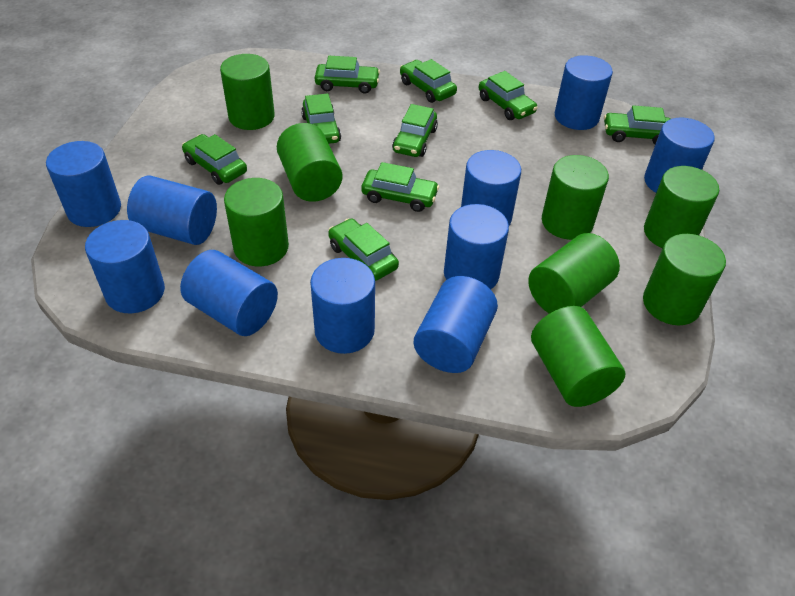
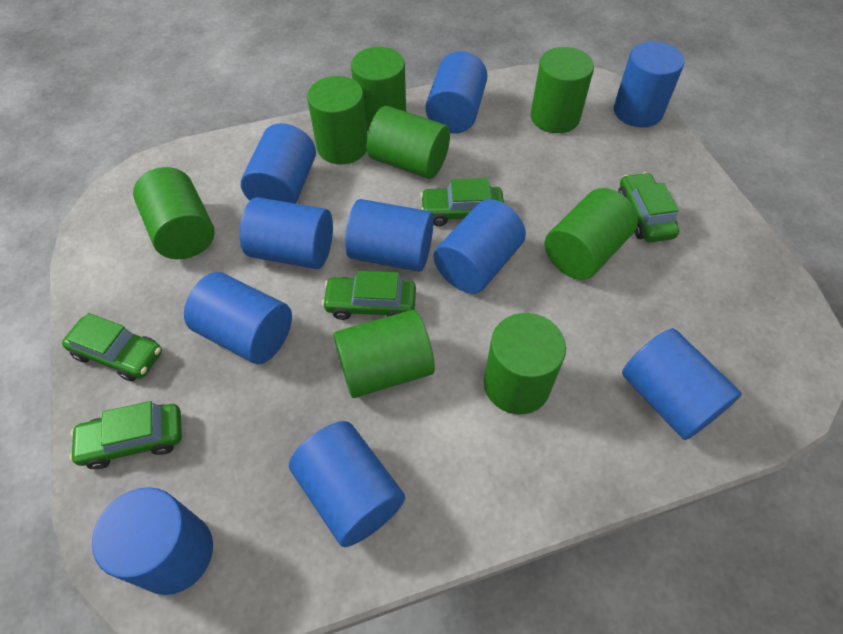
green car: [182,134,247,185] [301,93,341,144] [315,56,380,94] [328,218,399,281] [361,162,439,212] [392,104,438,157] [400,59,457,103] [479,71,538,120] [604,105,670,144] = 9 -> [62,313,162,381] [69,401,182,469] [322,271,416,320] [420,178,504,226] [618,172,679,242] = 5

